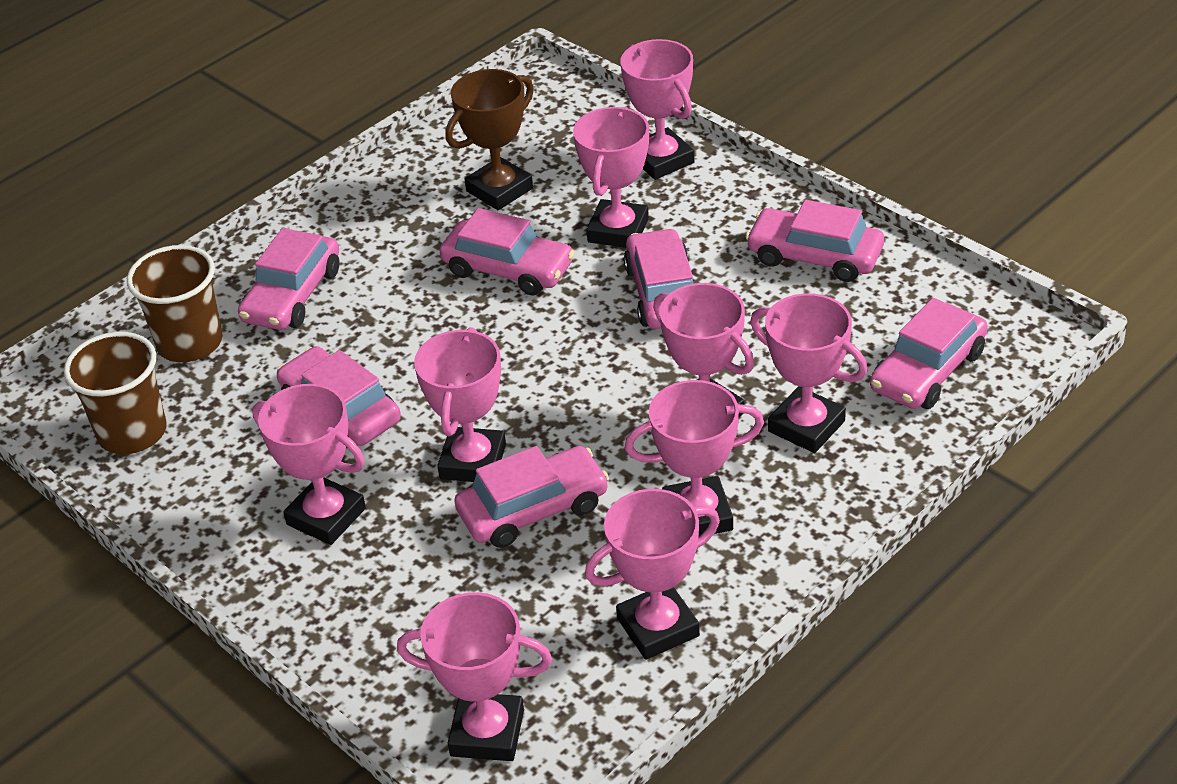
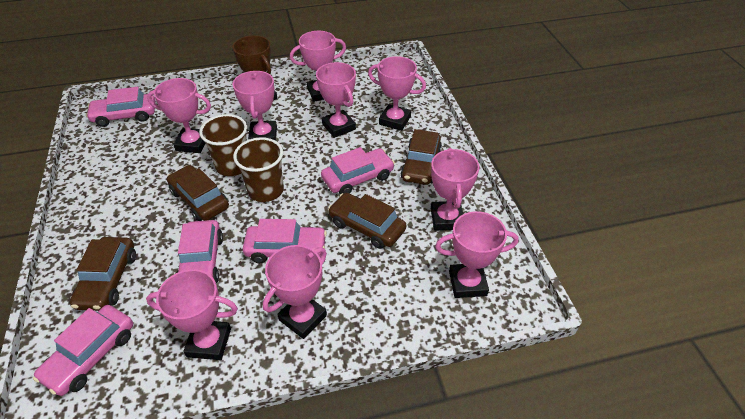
brown car: none = 0 -> [70,237,136,311] [167,165,229,221] [328,193,406,249] [400,129,442,185] = 4
pink car: [238,228,340,330] [277,346,401,448] [440,208,574,296] [454,446,609,548] [624,228,694,329] [745,200,884,282] [870,298,988,409] = 7 -> [33,305,133,396] [86,87,155,127] [176,220,223,283] [243,219,327,263] [321,147,395,194] = 5

